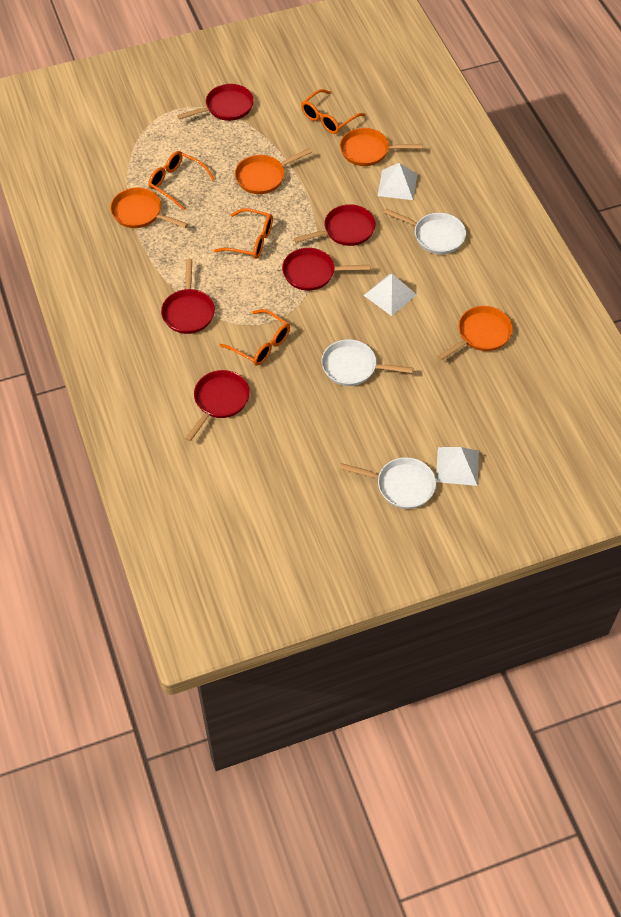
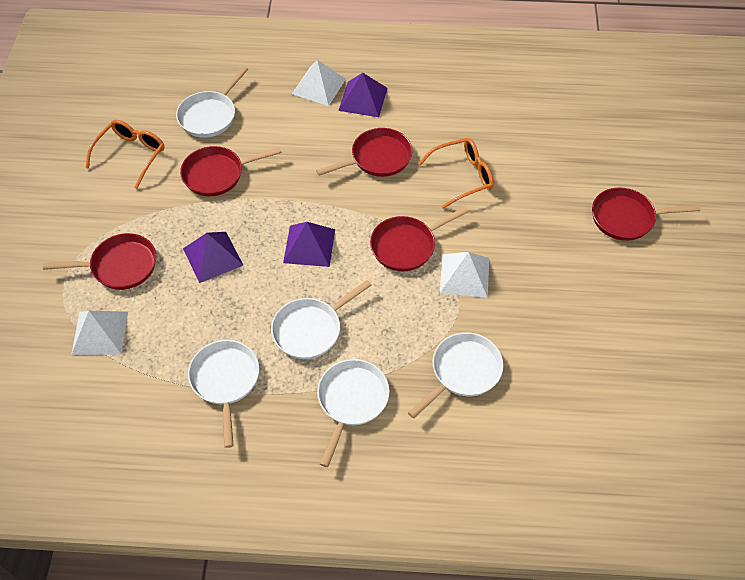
orange glasses: [148,151,215,210] [214,208,273,259] [219,309,290,366] [301,89,365,134] = 4 -> [85,120,165,189] [418,138,494,209] = 2
orange pan: [110,188,188,228] [235,148,312,194] [340,128,422,166] [437,306,513,361] = 4 -> none = 0
purple pyramid: none = 0 -> [183,232,243,283] [283,222,335,267] [338,73,387,117] = 3
white pan: [321,339,413,386] [340,457,436,509] [384,209,466,254] = 3 -> [176,66,248,138] [188,340,259,448] [271,280,372,359] [317,359,390,467] [408,332,504,419] = 5

